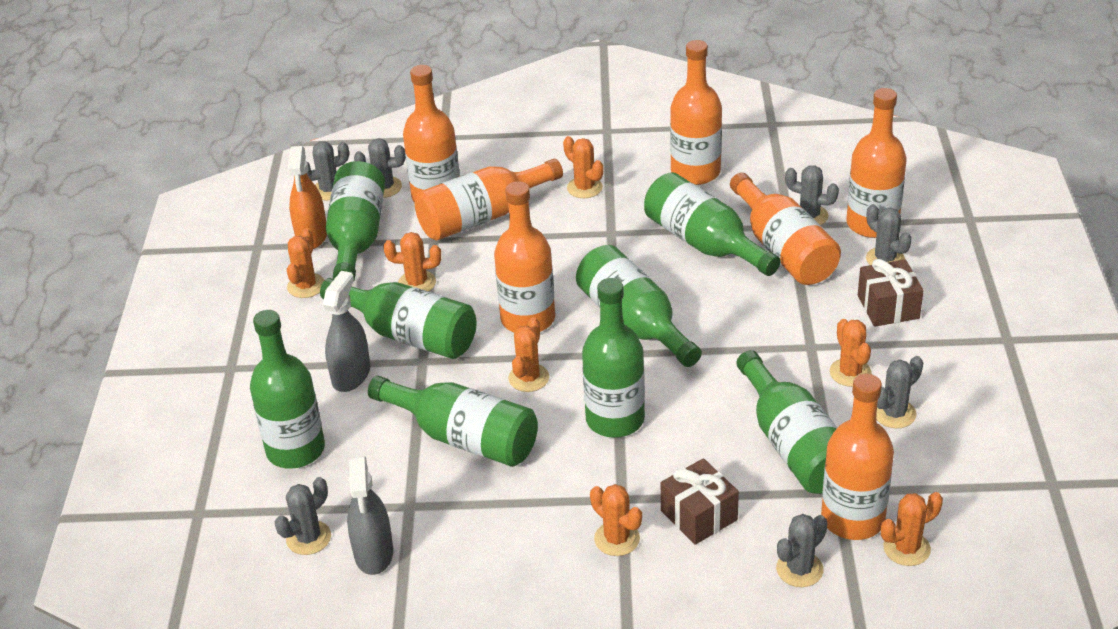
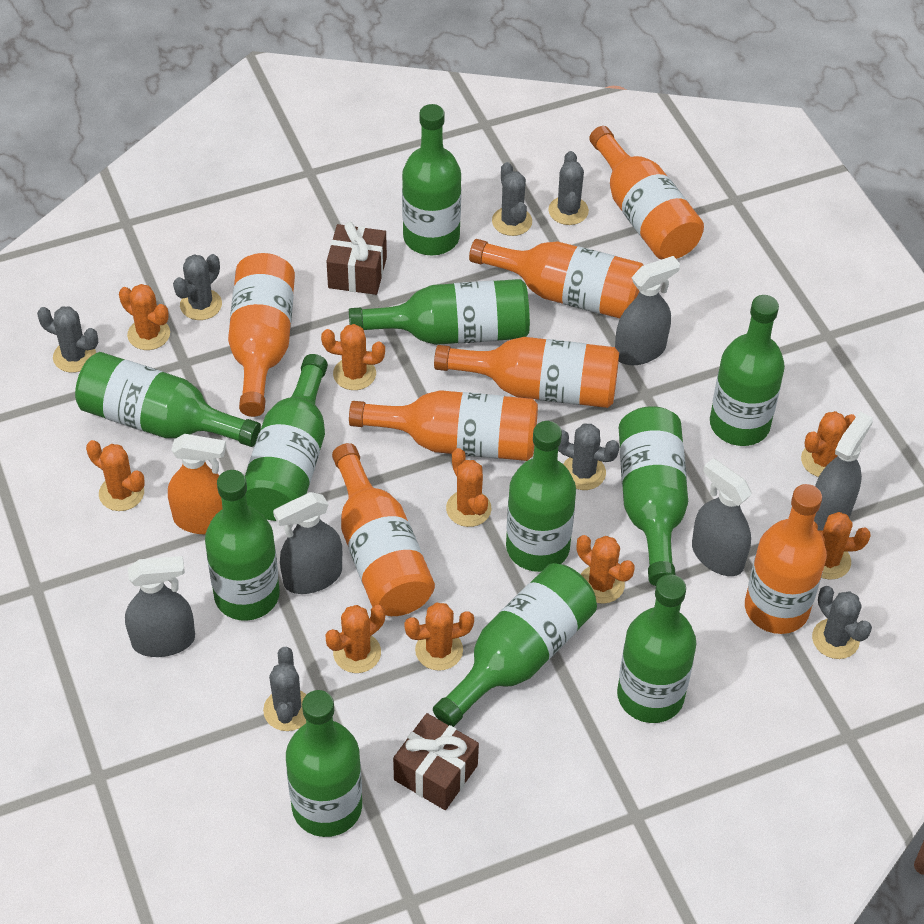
green bottle: [250,310,325,469] [320,278,477,359] [326,161,385,282] [368,376,538,467] [576,245,702,367] [582,278,645,438] [644,172,781,276] [736,350,838,494] = 8 -> [75,352,261,447] [205,470,280,621] [245,354,328,521] [286,690,362,837] [349,279,530,345] [402,104,461,255] [433,563,597,727] [506,421,576,572] [617,574,696,723] [619,406,688,586] [710,295,785,446] = 11
grey spray bottle: [323,271,370,392] [347,457,393,575] = 2 -> [125,556,195,657] [273,492,342,594] [615,256,680,365] [692,458,752,576] [814,411,873,531] = 5
orange cactus: [287,228,324,298] [383,232,441,292] [508,317,549,392] [563,136,604,198] [590,484,642,556] [830,319,872,387] [881,492,943,566] = 7 -> [86,440,145,511] [119,284,170,350] [321,324,385,390] [326,605,385,673] [404,603,474,671] [446,448,491,527] [577,535,635,604] [801,411,856,477] [813,512,871,580] = 9

